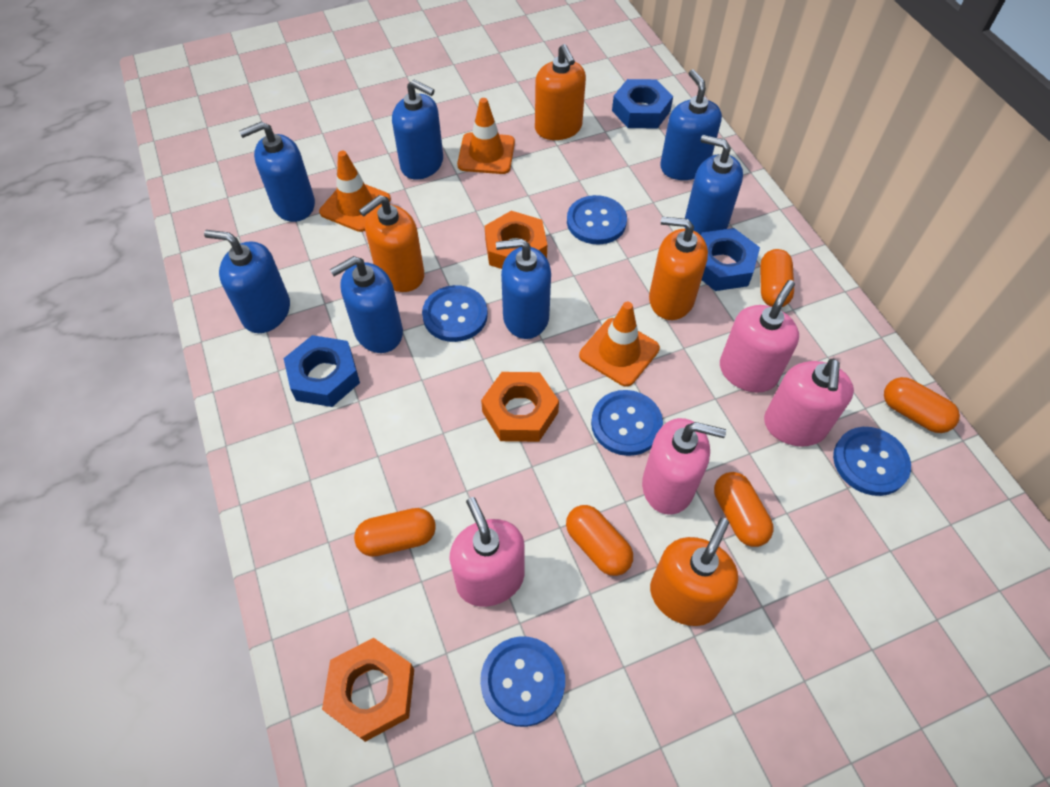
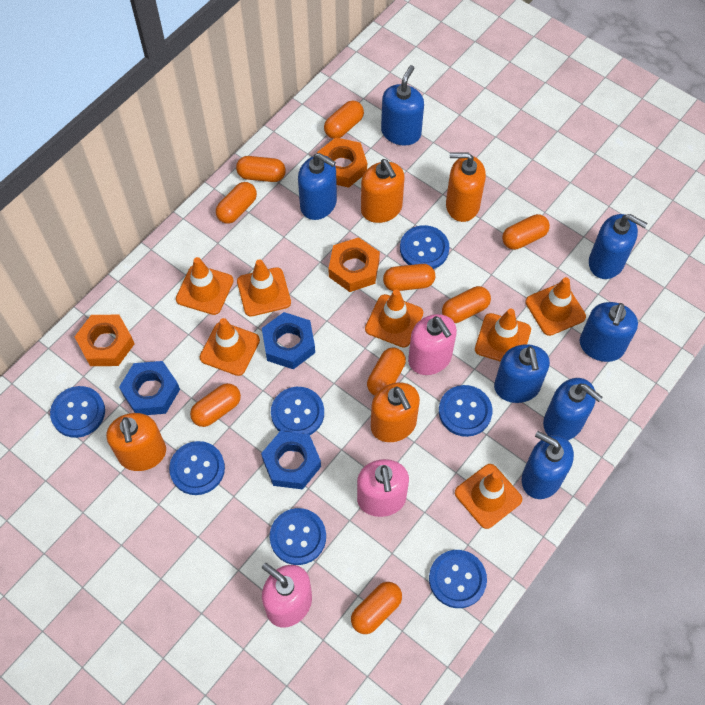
blue button: [422,285,488,342] [480,636,565,727] [567,195,627,245] [591,390,663,456] [833,427,911,496] = 5 -> [50,386,105,438] [169,441,225,495] [270,508,326,565] [271,387,324,435] [400,225,449,269] [429,550,487,608] [439,385,492,437] = 7
orange capsule: [354,508,436,557] [566,505,633,576] [714,472,774,547] [760,249,794,307] [884,377,960,433] = 5 -> [190,383,241,427] [216,182,257,224] [236,156,286,182] [324,101,364,139] [351,582,402,634] [367,348,406,396] [383,264,435,291] [442,286,491,323] [502,214,550,250] = 9
orange traffic cone: [319,151,391,232] [457,98,515,174] [579,302,660,387] = 3 -> [176,257,234,315] [200,318,260,376] [237,259,291,317] [365,289,423,348] [455,464,522,529] [475,309,531,362] [525,277,586,336] = 7
pink soap dispenser: [450,497,524,607] [642,418,726,515] [720,280,799,393] [764,359,854,447] = 4 -> [262,563,312,627] [357,459,409,517] [408,314,457,375] = 3

